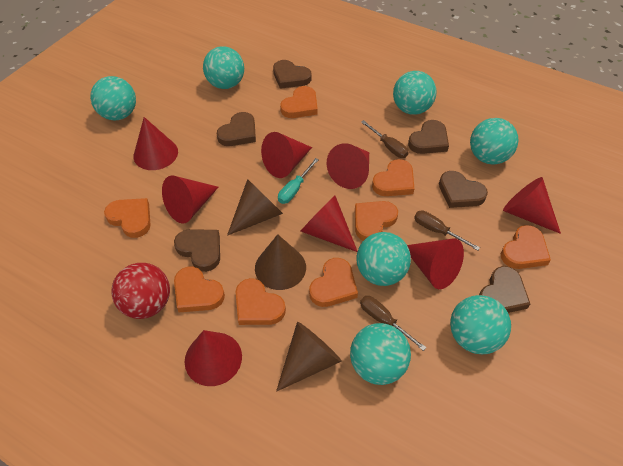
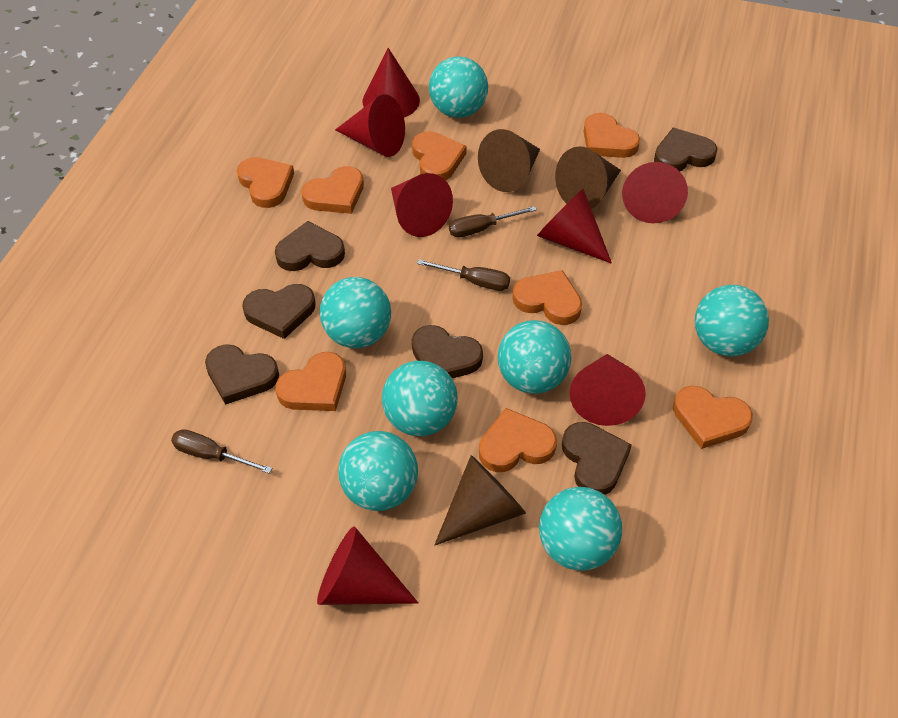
red ball: [111,263,170,319] = 1 -> none = 0
red cone: [134,117,178,170] [162,175,219,224] [185,330,242,386] [261,132,312,178] [301,196,357,252] [327,143,369,189] [407,238,464,289] [503,177,561,234] = 8 -> [317,527,418,605] [335,94,405,157] [363,48,420,117] [391,173,453,237] [537,189,612,264] [569,354,646,426] [622,162,688,223] = 7
turquoise screwdriver: [278,158,319,204] = 1 -> none = 0

